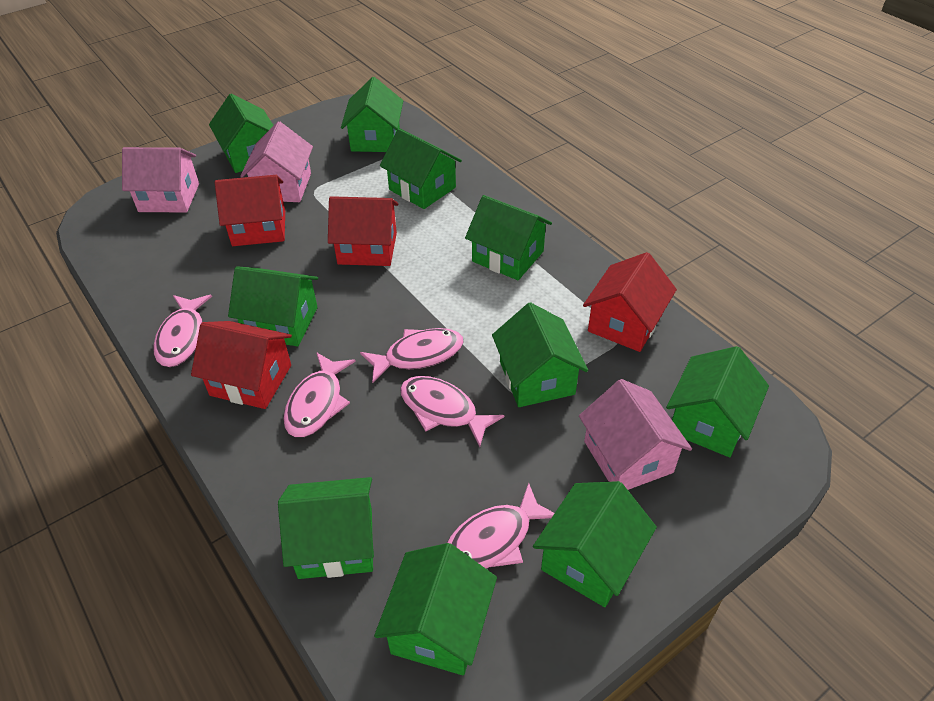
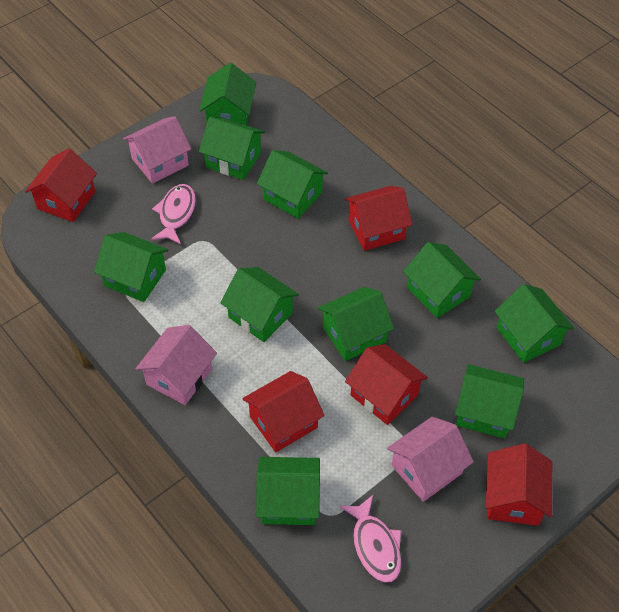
pink fish: [153,295,212,367] [283,352,356,437] [360,328,464,383] [400,376,504,447] [447,483,554,569] = 5 -> [151,184,196,245] [340,495,402,583] = 2
red house: [191,321,292,409] [215,175,285,246] [328,196,399,266] [583,252,677,352] = 4 -> [25,148,97,222] [242,371,325,452] [345,186,413,251] [345,344,428,425] [486,443,552,526] = 5

